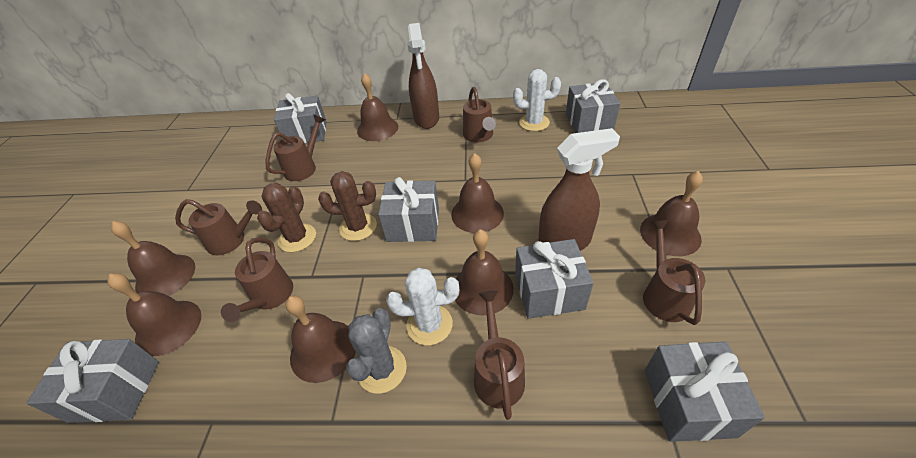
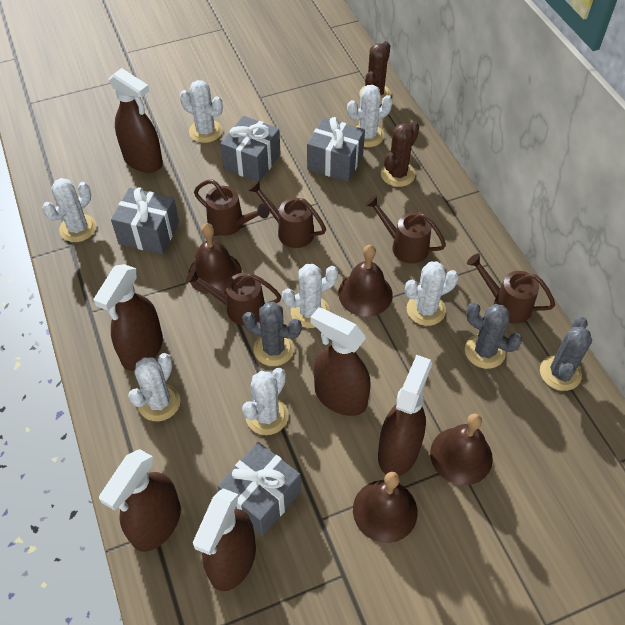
brown bell: [107,273,201,356] [111,221,195,296] [286,296,356,383] [357,73,398,141] [451,153,504,233] [455,229,514,316] [640,171,703,256] = 7 -> [188,223,242,295] [338,245,393,317] [353,472,418,543] [430,413,493,485] = 4
brown spray bottle: [407,23,439,129] [538,128,620,251] = 2 -> [94,264,163,371] [99,449,181,552] [108,68,163,173] [193,488,256,591] [310,307,371,416] [378,355,432,476] = 6
brown watering can: [175,199,262,255] [221,238,293,322] [266,114,325,181] [463,86,496,142] [474,291,525,420] [643,220,705,325] = 6 -> [186,269,281,326] [194,179,269,236] [248,181,326,248] [365,195,446,264] [467,254,555,324] = 5
grey cactus: [346,308,407,394] = 1 -> [242,302,302,366] [465,302,523,369] [540,317,592,391] = 3
grey gift: [26,339,159,423] [274,93,327,143] [378,177,439,242] [515,239,594,319] [566,79,620,133] [645,342,765,442] = 6 -> [111,187,179,255] [217,442,301,536] [220,116,281,182] [307,117,365,182] = 4
white cactus: [386,268,459,345] [513,69,561,131] = 2 -> [42,178,96,242] [128,353,180,421] [180,80,223,143] [242,368,289,435] [282,264,338,328] [347,85,392,147] [405,261,459,326] = 7

